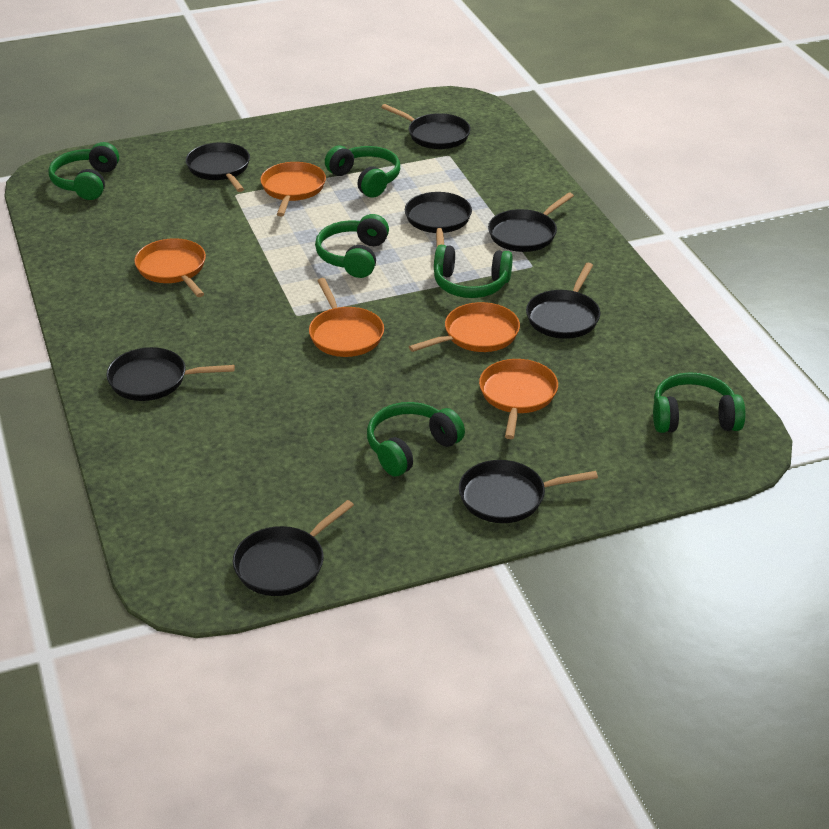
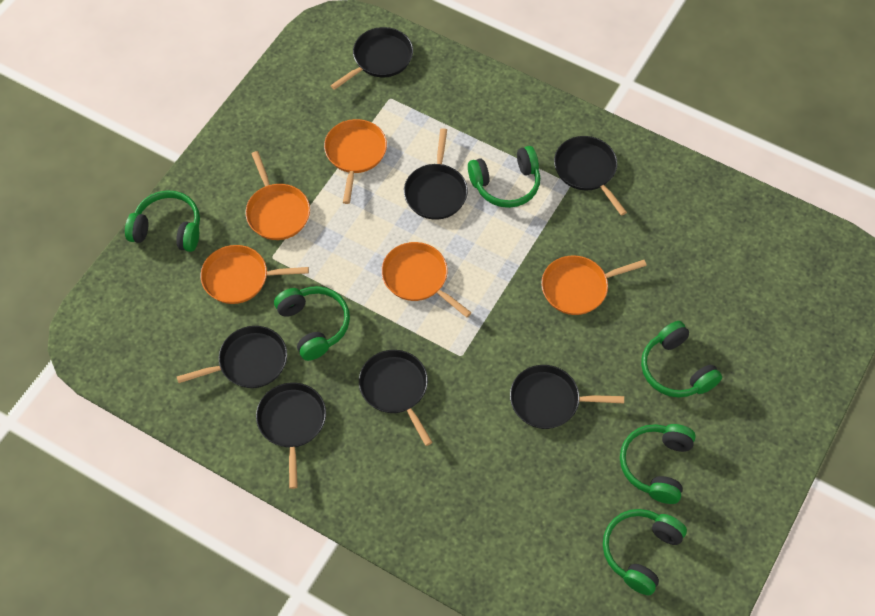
black pan: [106,347,235,401] [186,142,250,192] [233,500,354,596] [381,104,471,149] [405,192,472,246] [459,460,598,523] [488,192,574,252] [526,263,601,339] = 8 -> [177,326,287,388] [256,383,326,489] [330,27,413,90] [359,350,432,446] [404,128,468,220] [510,365,624,429] [554,136,627,216] = 7

